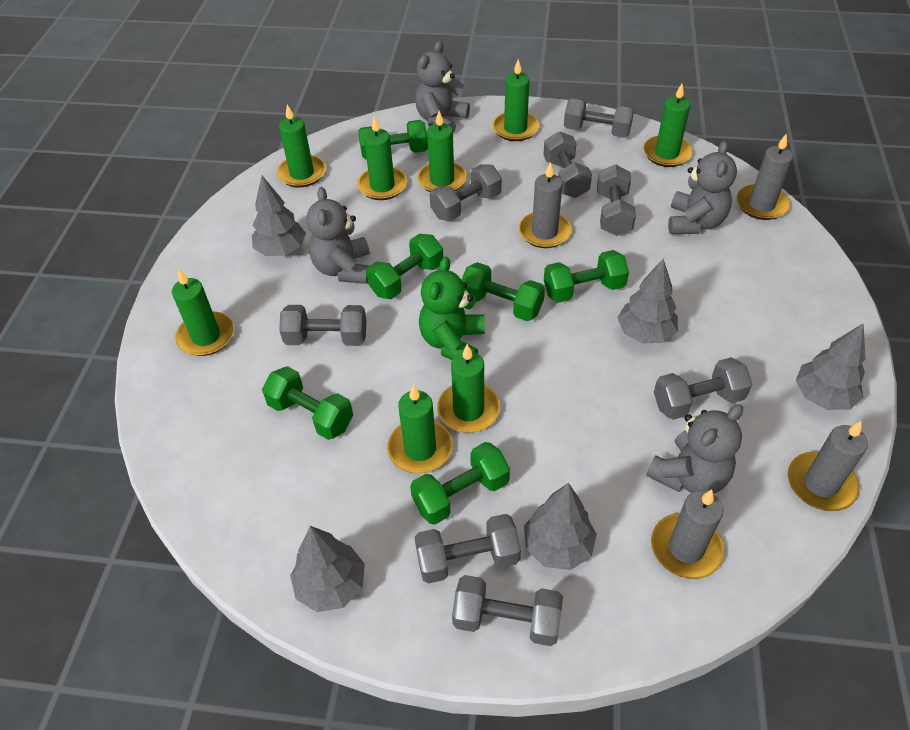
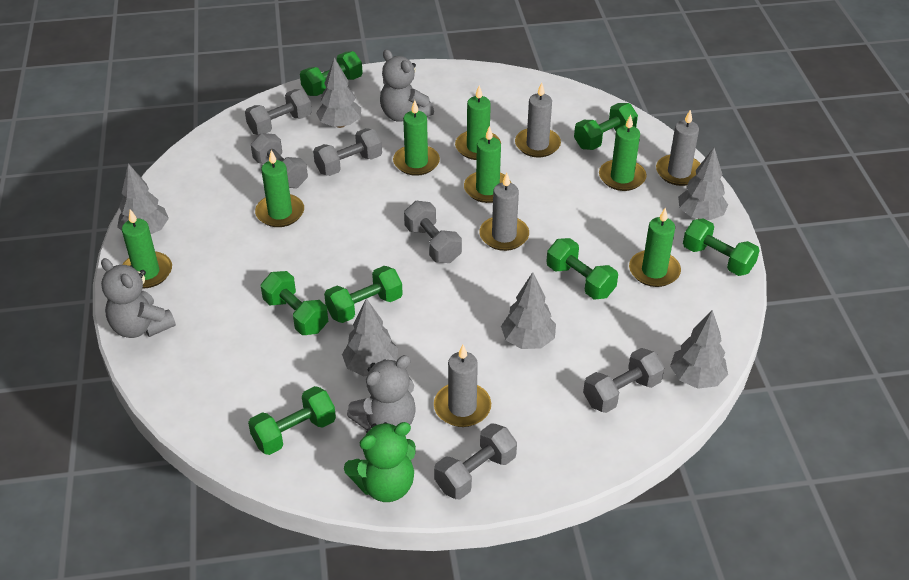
green candle: [172,269,234,356] [277,104,326,188] [357,116,407,200] [387,385,453,474] [417,111,467,192] [437,344,500,433] [492,59,539,141] [643,84,693,167] = 8 -> [122,209,172,289] [255,150,304,227] [393,100,440,176] [455,85,501,160] [464,126,511,203] [599,115,647,191] [629,208,681,287] = 7
green dumbbell: [262,366,353,440] [358,120,428,160] [366,234,443,299] [410,442,510,525] [461,262,545,321] [544,250,629,303] = 6 -> [248,386,336,455] [261,271,328,335] [300,51,363,96] [324,266,403,323] [546,238,618,299] [574,103,638,150] [683,218,760,276] = 7
grey dumbbell: [279,305,366,346] [415,514,521,584] [430,164,502,221] [452,575,563,646] [543,131,592,198] [564,98,634,138] [597,164,636,236] [654,357,752,420] = 8 -> [245,89,312,135] [251,133,308,188] [313,128,382,176] [404,201,462,263] [434,423,517,499] [583,348,665,413] = 6
grey teddy bear: [306,187,370,284] [415,41,470,133] [646,404,743,494] [668,141,737,234] = 4 -> [101,258,176,338] [347,355,416,430] [380,50,434,122] = 3
grey tree: [252,176,306,256] [290,526,365,612] [524,483,597,570] [618,258,678,343] [796,323,866,410] = 5 -> [117,163,169,234] [316,58,361,128] [342,298,398,376] [501,272,556,349] [670,310,728,389] [678,148,728,220] = 6

